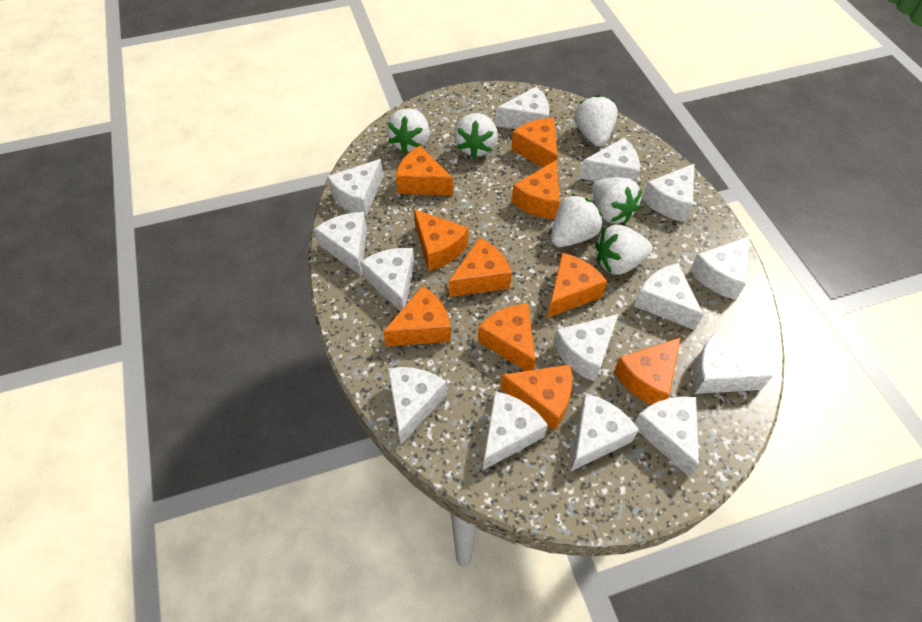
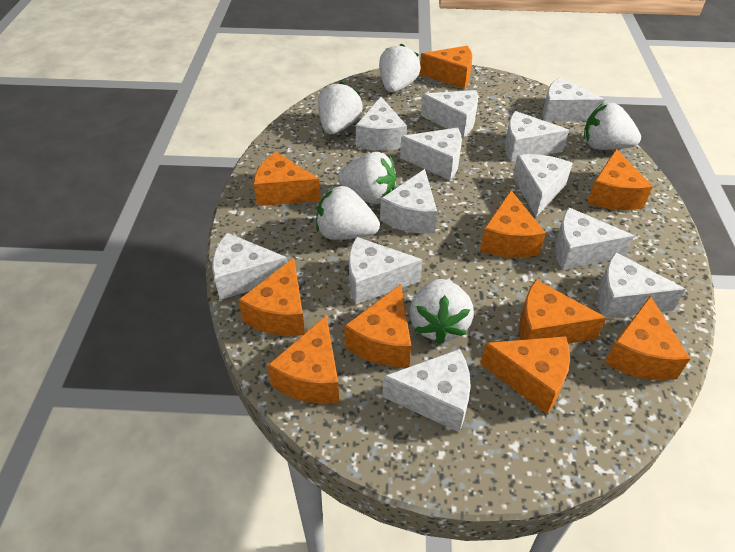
white cheese: [314,212,367,275] [327,159,383,217] [361,248,415,311] [388,367,447,444] [483,391,548,470] [495,87,549,129] [553,314,618,382] [571,393,639,471] [579,138,640,182] [634,263,703,330] [634,396,699,477] [642,164,694,222] [689,236,750,300] [693,332,773,394] = 14 -> [212,233,288,300] [349,237,423,304] [356,97,407,150] [380,169,437,233] [382,349,471,433] [400,128,462,180] [421,90,478,137] [505,111,569,162] [513,154,573,216] [543,77,605,121] [555,207,634,270] [597,252,686,319] = 12

